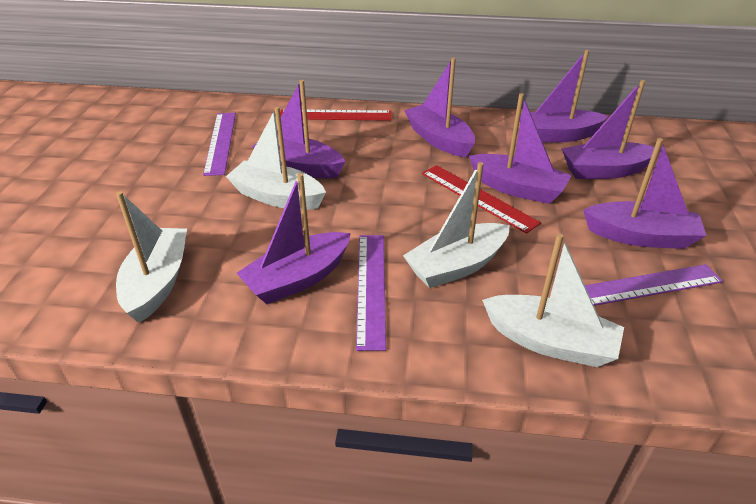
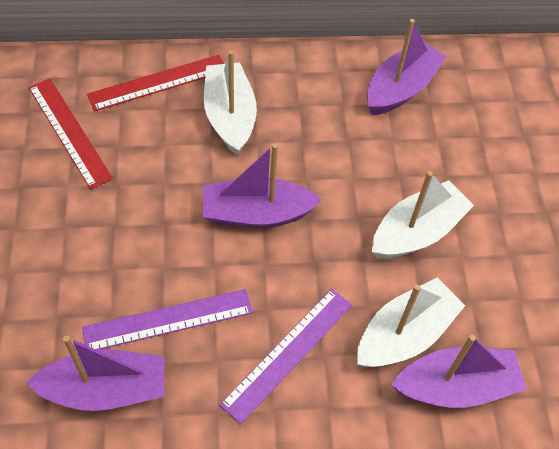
purple boat: [236,173,351,304] [252,80,345,178] [404,58,475,157] [469,94,572,204] [520,50,608,143] [562,80,660,179] [583,138,706,249] = 7 -> [26,336,165,411] [203,143,322,228] [367,19,447,115] [391,335,527,408] = 4
purple ruler: [203,113,236,176] [356,235,386,351] [585,264,723,306] = 3 -> [82,289,253,350] [220,289,352,424] = 2
white boat: [116,192,187,323] [226,107,326,210] [403,162,509,288] [482,233,624,367] = 4 -> [204,50,257,155] [357,277,465,367] [372,171,474,259] = 3

